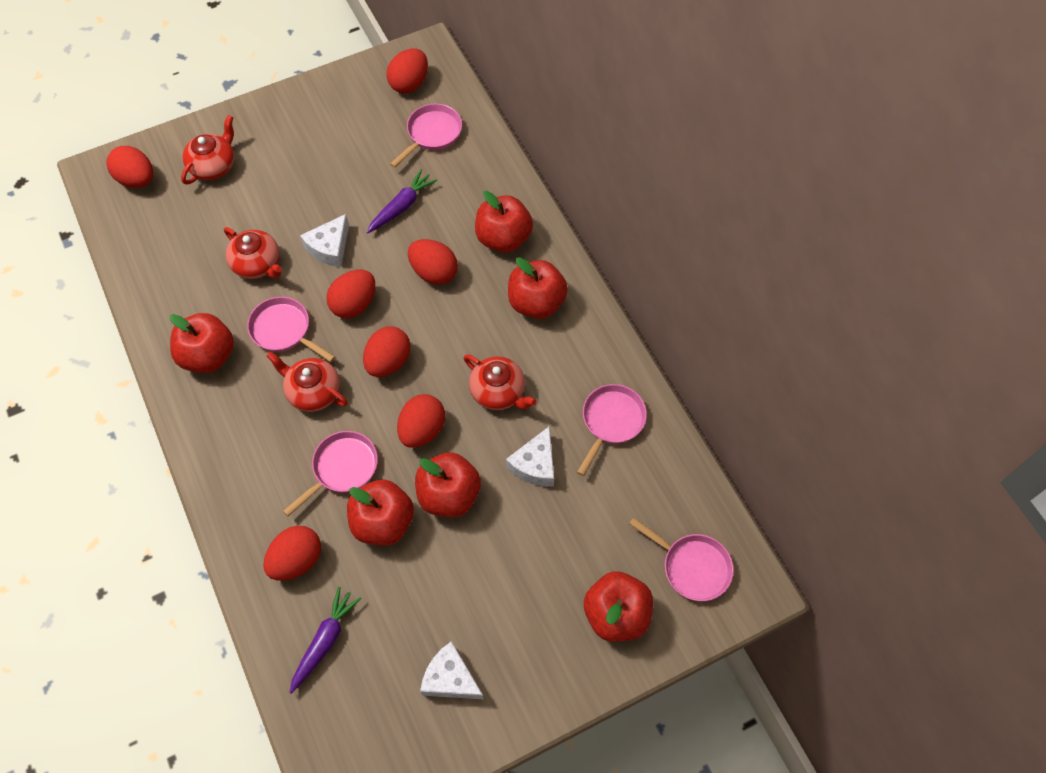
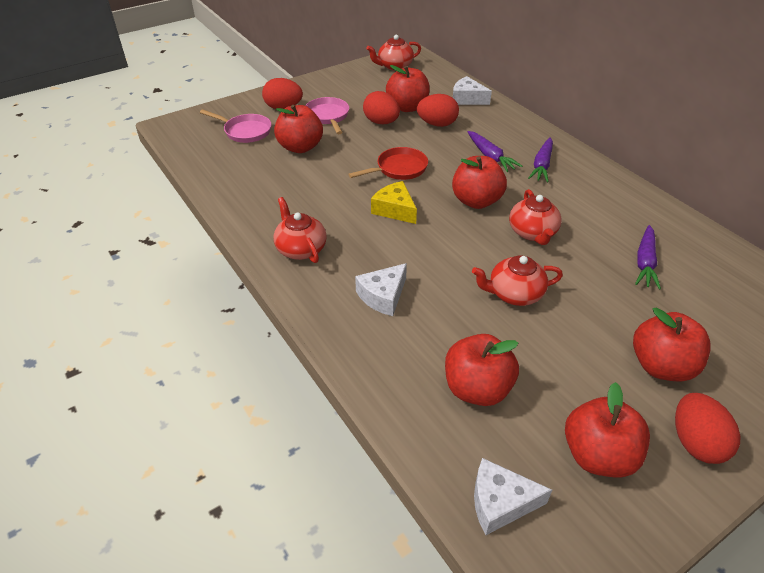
pink pan: [247,297,335,362] [283,431,378,516] [390,104,462,168] [577,384,647,476] [629,517,734,601] = 5 -> [200,110,271,143] [305,97,349,134] = 2
purple carrot: [289,586,362,694] [367,169,437,233] = 2 -> [468,131,522,172] [528,138,553,182] [635,225,661,290] = 3
red egg: [106,146,153,188] [263,526,321,581] [326,270,375,318] [363,326,410,377] [386,49,428,93] [397,394,445,448] [408,239,458,285] = 7 -> [262,78,303,109] [363,91,400,124] [417,94,459,127] [675,393,741,464] = 4
red pan: none = 0 -> [348,147,428,180] = 1
yellow cheese: none = 0 -> [371,181,417,224] = 1

